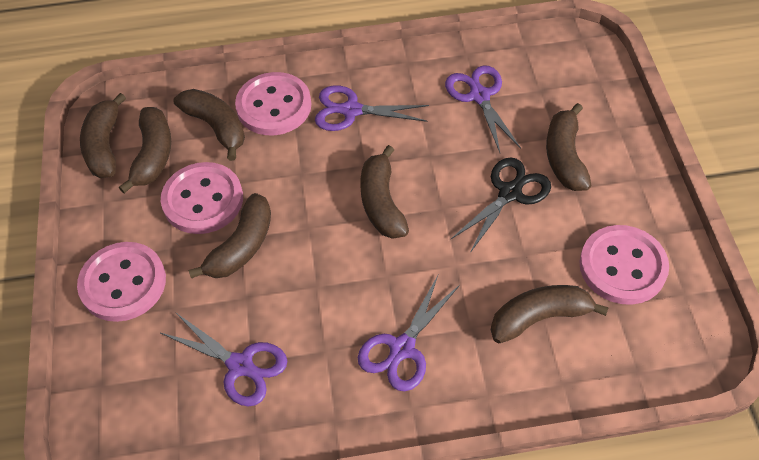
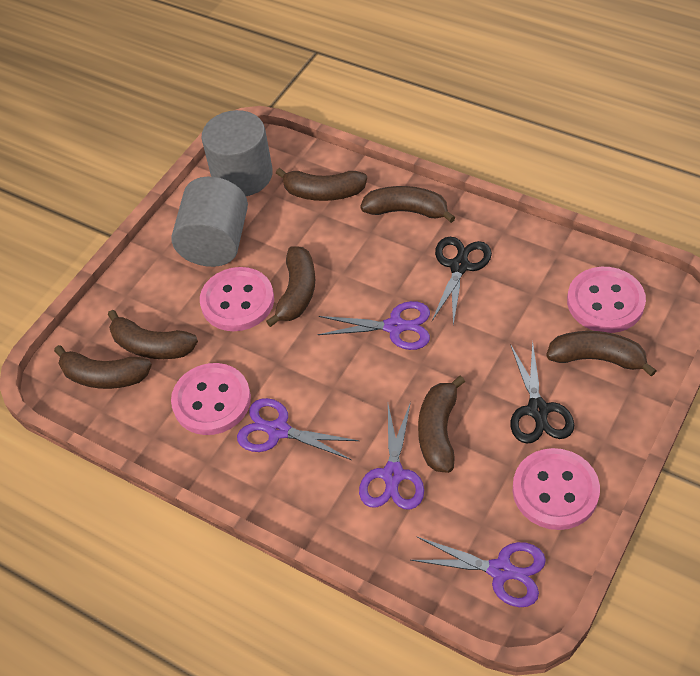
black scissors: [451,157,551,253] = 1 -> [432,237,492,325] [510,341,574,444] = 2
grey cylinder: none = 0 -> [171,177,248,267] [202,110,273,196] = 2

